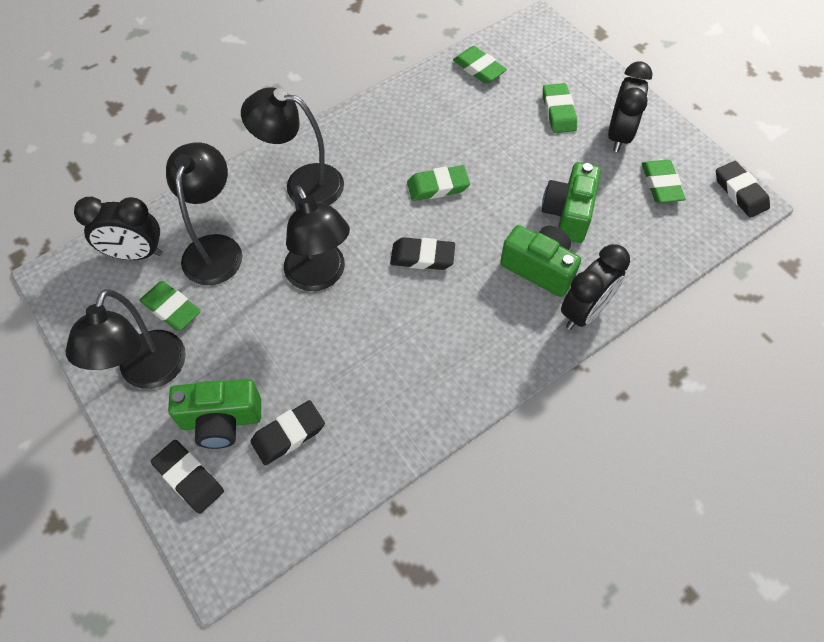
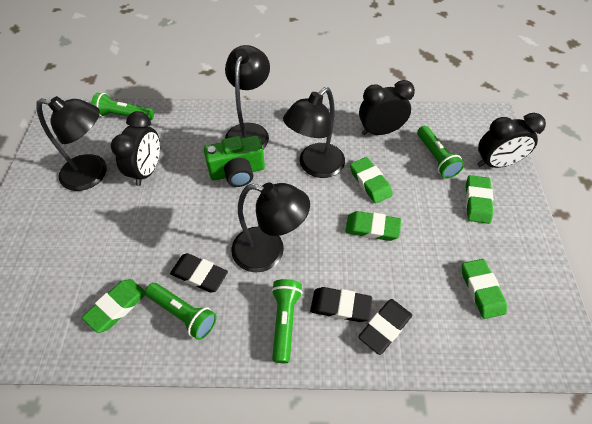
black eraser: [151,440,224,514] [250,400,325,465] [390,237,455,270] [716,161,770,218] = 4 -> [170,253,228,293] [310,287,372,322] [358,299,412,355] = 3
green camera: [168,379,261,449] [500,225,581,297] [542,162,601,243] = 3 -> [204,135,265,187] = 1
green flashlight: none = 0 -> [91,93,154,121] [145,283,216,340] [271,279,303,363] [417,126,464,178] = 4

